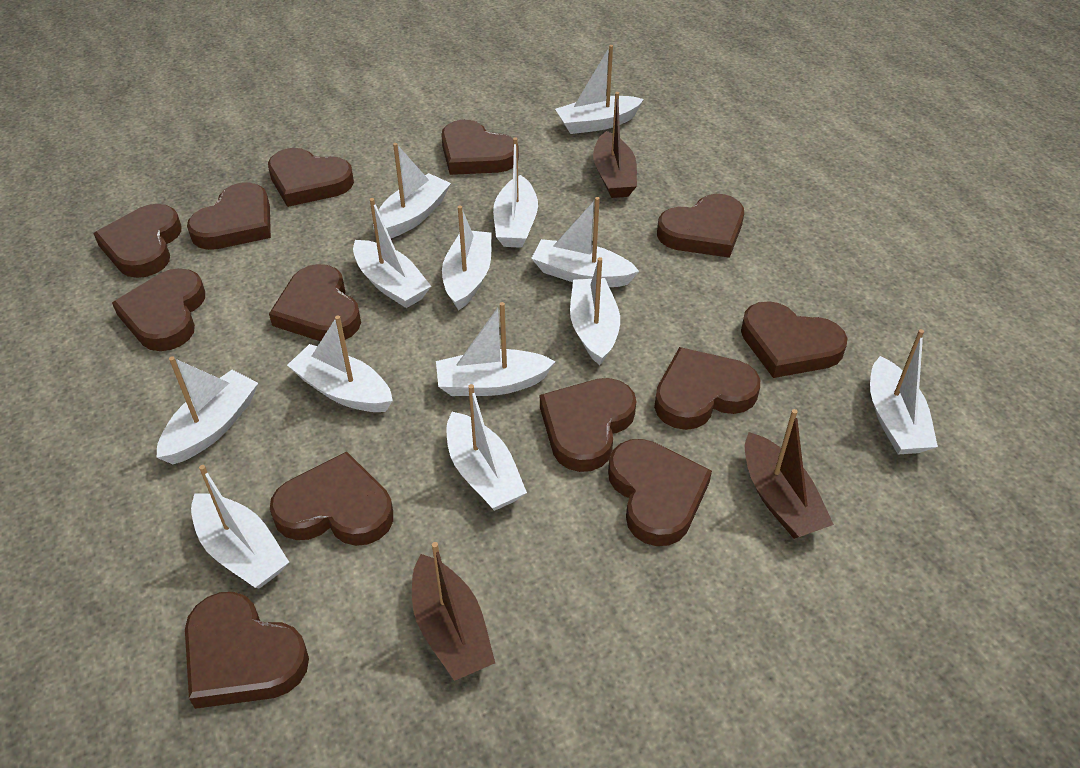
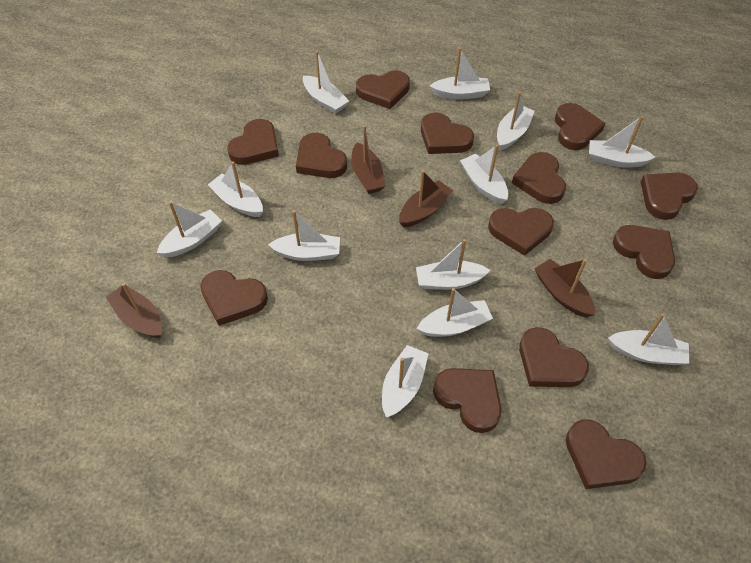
brown boat: [412,542,495,681] [593,92,637,198] [745,409,834,539] = 3 -> [106,283,162,338] [351,125,385,194] [399,170,453,227] [534,259,595,317] = 4
white boat: [157,356,258,464] [191,465,289,588] [287,316,393,412] [353,198,431,308] [373,143,451,238] [436,302,556,396] [442,206,491,310] [446,384,527,511] [493,137,538,248] [531,197,639,287] [555,45,644,134] [570,257,620,365] [870,329,938,455] = 13 -> [157,201,222,258] [208,161,263,217] [268,210,340,261] [303,51,349,114] [382,345,429,417] [416,239,490,290] [416,288,493,337] [430,48,490,100] [460,145,508,204] [497,92,535,151] [589,116,655,168] [608,313,689,365] = 12

